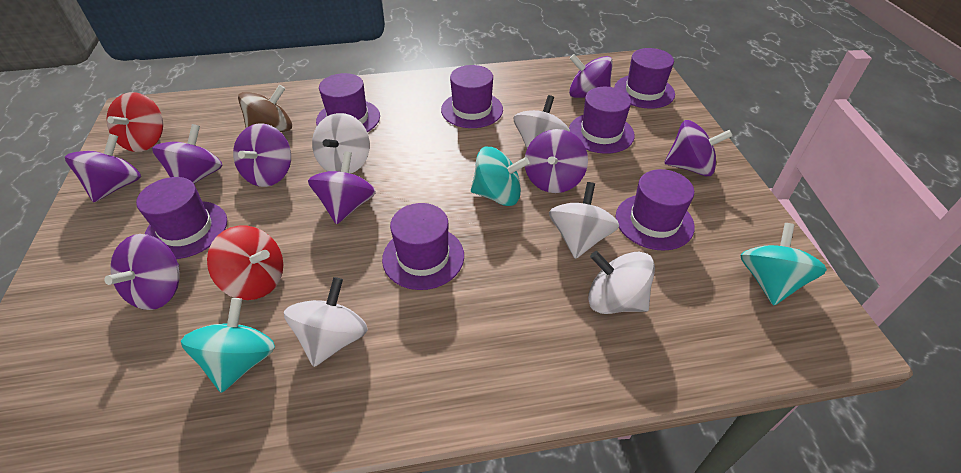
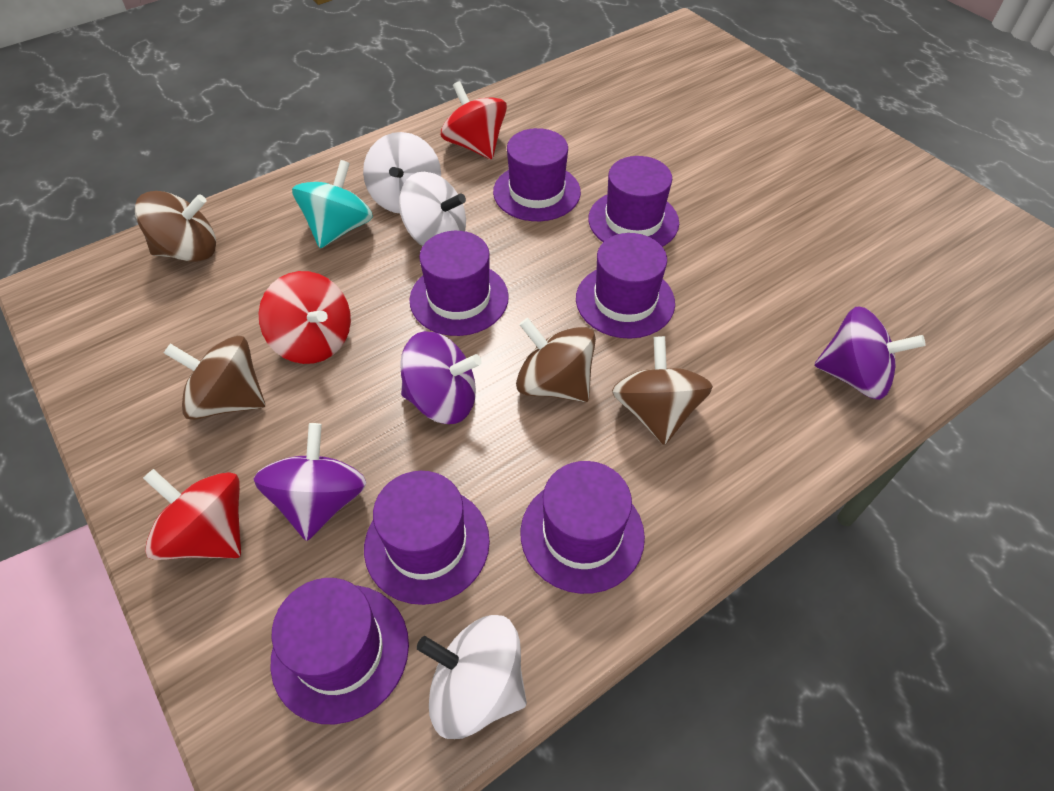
brown spinning top: [238,85,292,132] = 1 -> [135,191,216,262] [164,336,265,420] [516,318,596,402] [612,336,713,445] = 4
purple spinning top: [65,134,141,202] [104,234,179,310] [152,124,223,184] [233,123,291,187] [308,151,376,224] [525,129,588,193] [569,54,613,98] [664,120,732,176] = 8 -> [254,423,366,541] [400,331,482,424] [814,306,926,400] = 3
red spinning top: [106,92,163,152] [207,226,283,300] = 2 -> [143,469,241,560] [259,271,351,364] [441,81,507,159] = 3
turquoise spinning top: [181,298,275,393] [471,147,529,206] [740,223,827,306] = 3 -> [292,160,373,248] = 1
white spinning top: [284,277,368,367] [312,113,370,174] [513,95,570,148] [549,182,619,259] [588,251,655,314] = 5 -> [363,132,441,213] [399,172,466,246] [417,615,527,739] = 3

